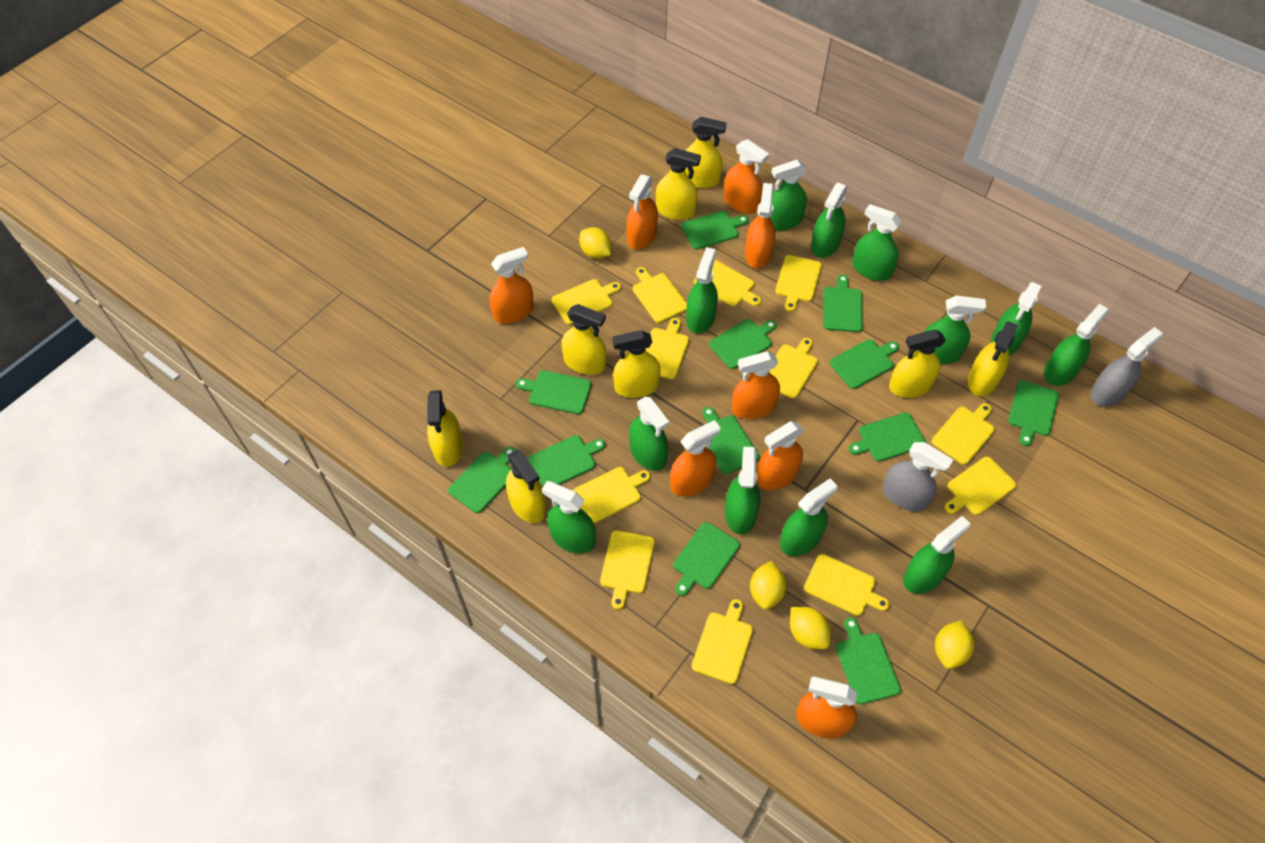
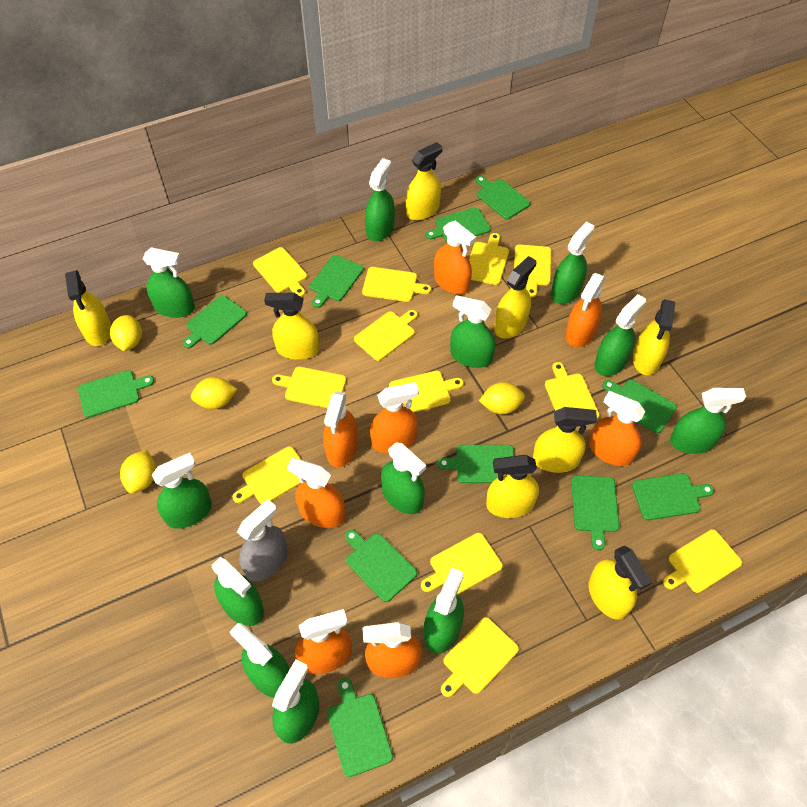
green cutting board: [448,447,515,513] [516,370,592,414] [528,435,605,487] [673,522,740,596] [681,211,749,250] [702,407,759,474] [709,319,777,369] [823,274,863,332] [830,339,899,389] [836,617,901,704] [849,412,926,462] [1008,380,1059,446] = 12 -> [78,370,154,418] [183,295,247,348] [310,255,364,308] [327,678,393,777] [345,530,417,602] [425,207,491,242] [438,445,514,483] [476,176,530,219] [571,476,619,550] [602,380,677,433] [632,473,714,520] = 11
grey spray bottle: [882,442,953,512] [1090,327,1163,407] = 2 -> [237,499,288,581] = 1

